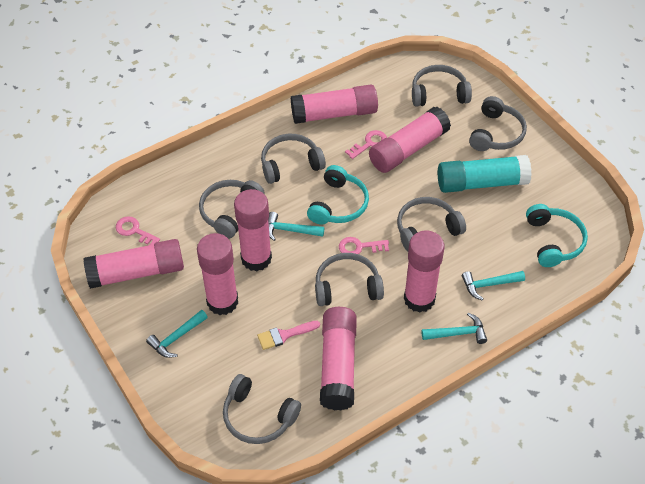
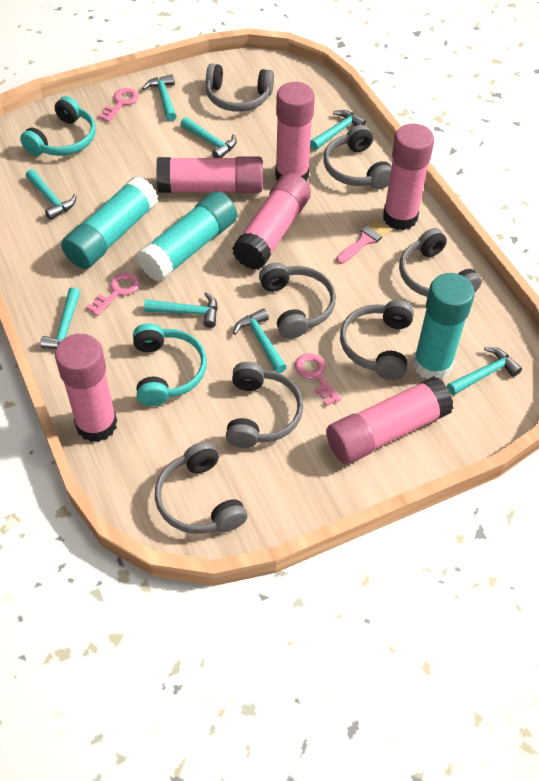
pink glue stick: [83,239,184,289] [197,233,238,315] [234,189,272,271] [291,85,378,124] [320,307,357,410] [369,107,451,173] [404,230,445,313] = 7 -> [55,334,117,442] [156,156,263,193] [232,173,311,270] [275,82,315,181] [326,376,453,464] [383,123,434,230] = 6
turquoise glue stick: [438,155,532,193] = 1 -> [61,176,158,269] [137,191,237,282] [413,273,475,379] = 3
turquoise hammer: [146,310,208,358] [268,212,324,241] [422,313,487,344] [462,271,525,301] = 4 -> [26,169,76,220] [40,287,80,349] [142,74,176,121] [144,292,218,328] [180,117,237,158] [233,308,287,373] [310,110,366,150] [447,347,522,395] = 8

